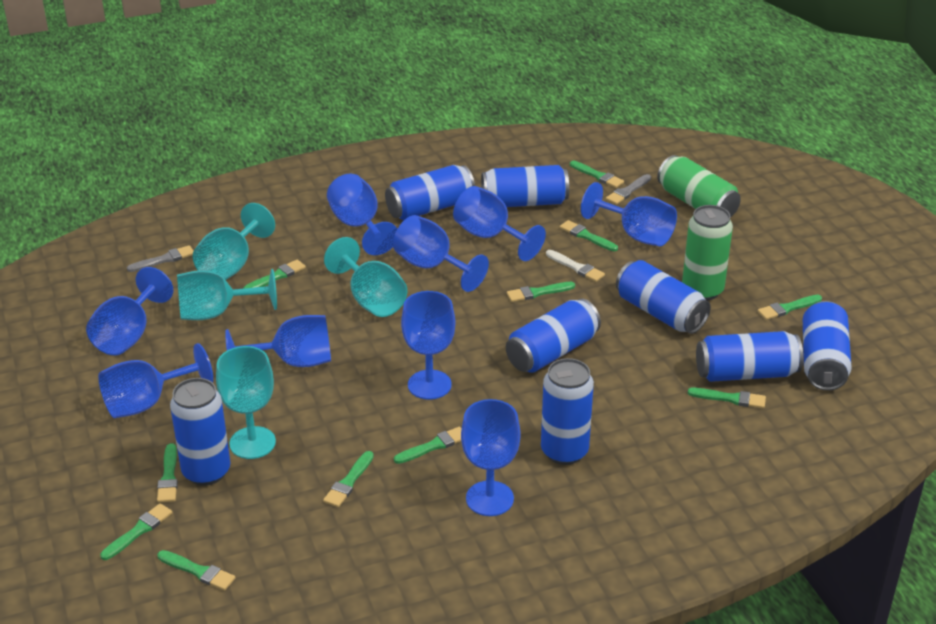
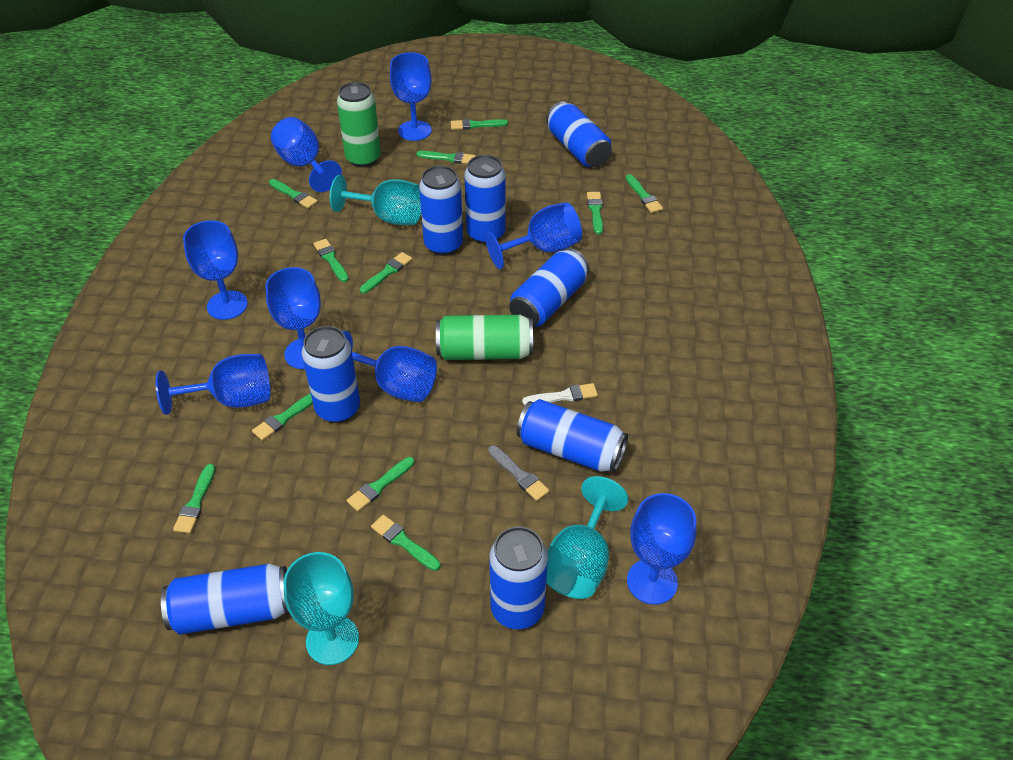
blue goblet: [86,267,173,355] [98,343,213,418] [225,315,331,367] [327,174,397,255] [393,215,489,292] [401,291,455,400] [453,186,546,261] [461,399,521,516] [581,182,677,246] = 9 -> [155,354,270,415] [183,220,248,320] [266,267,321,369] [271,117,342,192] [342,331,437,402] [390,52,432,141] [485,202,582,269] [627,493,696,605] = 8
grey brush: [127,245,194,272] [606,174,651,205] = 2 -> [488,445,550,501] = 1
turquoise goblet: [177,269,277,320] [193,203,275,280] [216,346,276,459] [324,237,407,317] = 4 -> [283,552,359,665] [330,175,421,225] [546,476,628,599] = 3

